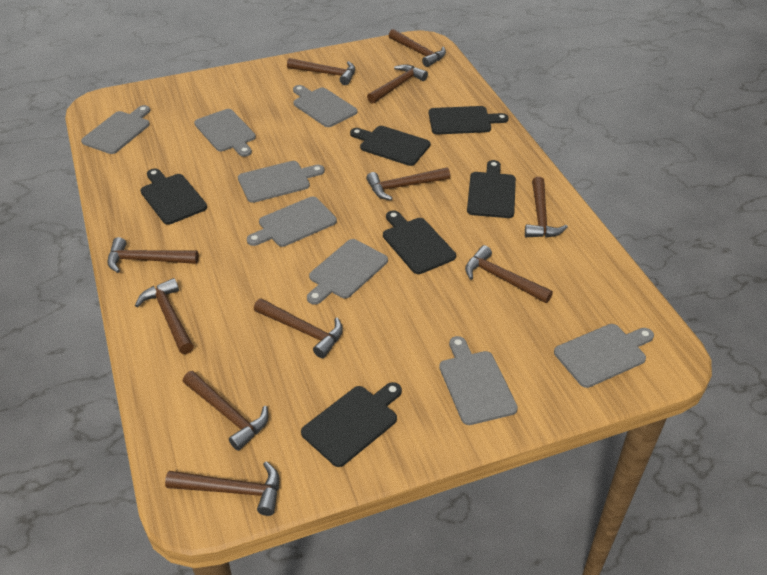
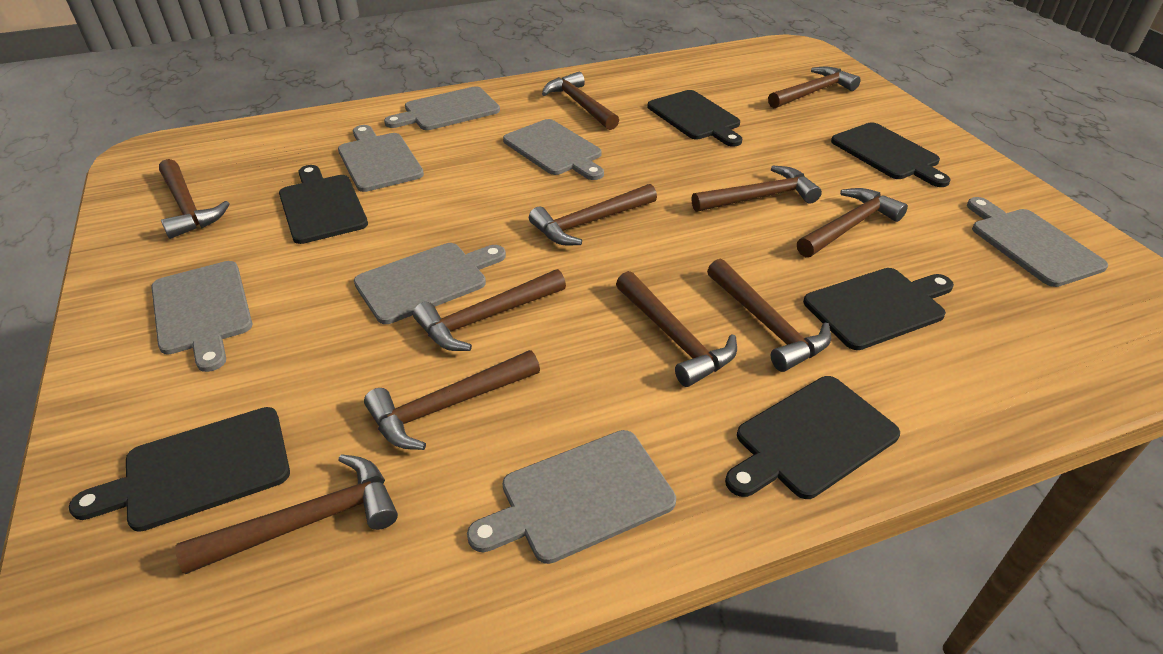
grey cutting board: [81,105,150,154] [194,109,256,157] [238,161,325,203] [247,197,337,247] [293,85,357,127] [307,239,388,305] [439,336,518,425] [554,324,654,388] = 8 -> [151,261,252,372] [338,125,424,192] [354,243,506,324] [384,86,500,130] [467,430,676,564] [503,119,604,180] [967,197,1108,287] = 7

